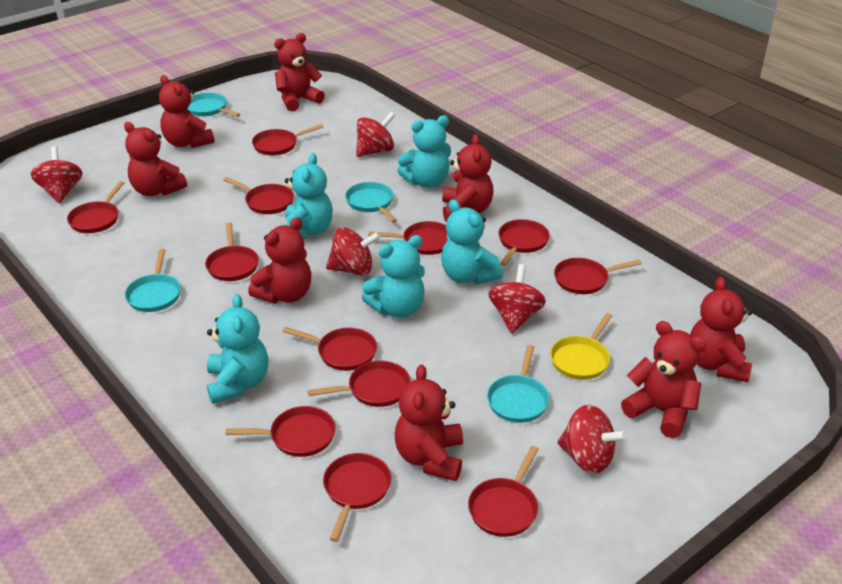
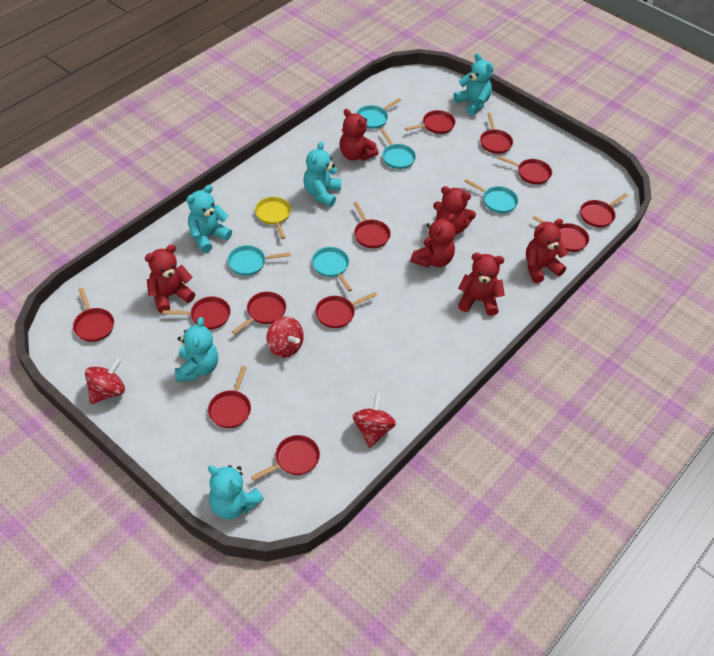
red spinning top: [31,146,83,203] [326,227,381,275] [356,112,396,157] [488,264,546,334] [558,405,628,474] = 5 -> [85,358,125,404] [266,317,304,358] [352,393,396,448] = 3
red teddy bear: [124,122,187,196] [159,75,214,148] [248,217,311,303] [274,33,325,111] [395,365,463,481] [442,134,493,222] [621,321,706,438] [690,277,752,382] = 8 -> [145,244,195,313] [339,109,378,161] [411,214,455,268] [433,186,476,235] [458,253,505,316] [526,219,568,283] = 6
turquoise pan: [125,249,181,312] [187,92,240,117] [345,182,397,223] [487,345,550,423] = 4 -> [227,245,291,276] [312,247,352,292] [356,98,401,129] [380,128,416,169] [464,179,518,213] = 5

